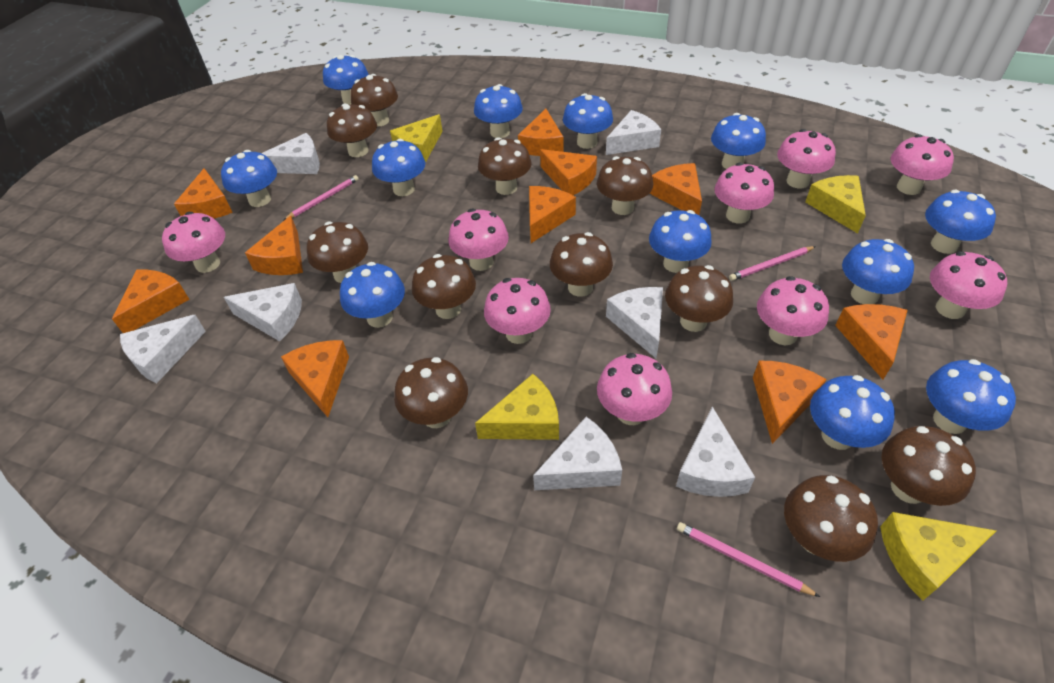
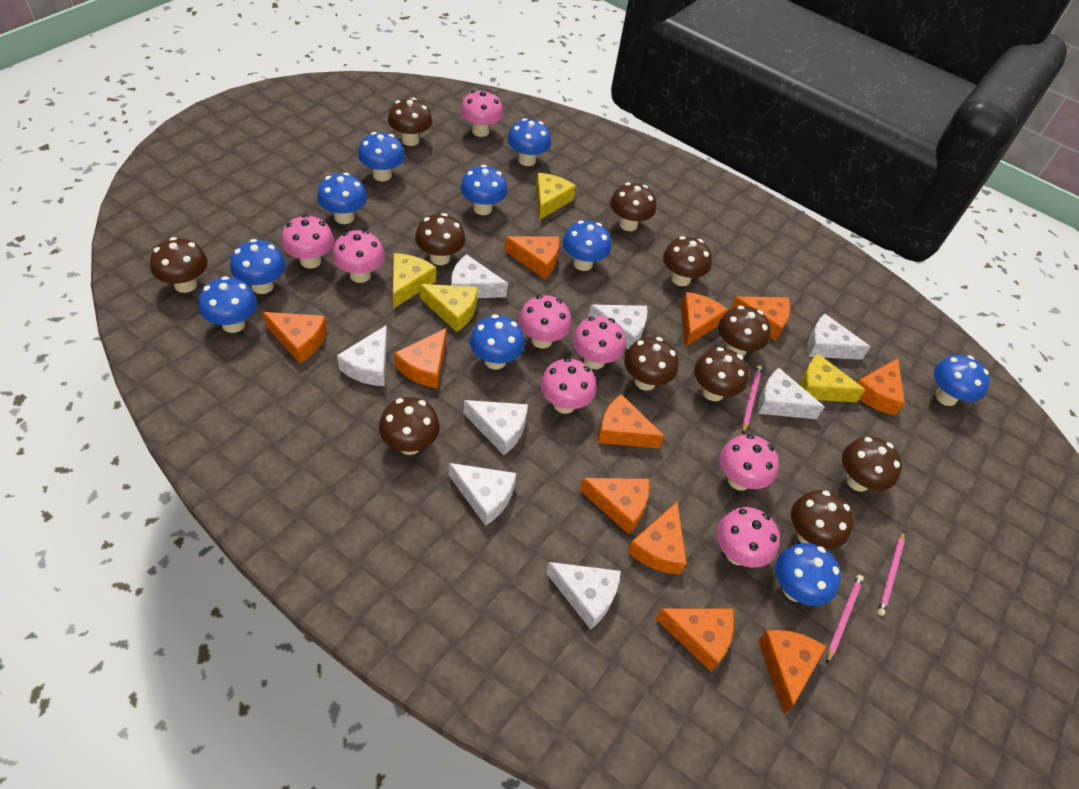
blue mushroom: [221,150,277,207] [323,55,369,105] [340,262,405,328] [372,139,425,196] [474,84,523,138] [563,93,613,149] [649,210,712,273] [711,113,766,169] [810,375,895,450] [842,239,914,304] [925,190,996,254] [926,359,1016,434] = 12 -> [199,276,257,333] [230,239,286,294] [317,173,367,224] [358,132,405,181] [461,165,508,215] [470,314,525,370] [507,118,551,166] [563,220,611,271] [776,543,841,606] [934,355,990,406] = 10
orange cheese: [112,270,190,333] [174,168,233,219] [245,216,303,275] [281,340,349,417] [518,109,563,156] [529,186,576,243] [540,149,597,195] [649,163,702,215] [753,361,827,444] [835,304,907,379] = 10 -> [263,312,327,363] [395,328,447,388] [504,236,560,279] [580,478,650,535] [597,394,664,448] [628,501,687,575] [656,608,734,672] [681,292,728,347] [731,297,790,341] [758,630,826,714] [857,358,905,415] = 11
pink mushroom: [162,212,225,273] [449,209,509,271] [484,278,551,344] [597,353,672,425] [714,163,774,224] [757,276,829,345] [777,129,836,188] [891,134,954,195] [930,251,1007,319] = 9 -> [281,215,334,268] [332,230,385,283] [460,90,503,137] [519,295,572,349] [540,358,596,414] [572,316,626,369] [717,507,780,567] [719,434,779,490] = 8
white cheese: [120,315,206,384] [224,283,302,341] [261,133,320,174] [533,417,622,490] [606,110,661,155] [606,287,663,358] [676,406,755,497] = 7 -> [337,325,388,386] [449,463,516,526] [451,254,508,298] [463,400,528,455] [546,562,621,630] [588,305,648,350] [758,368,825,419] [807,313,871,360] = 8

